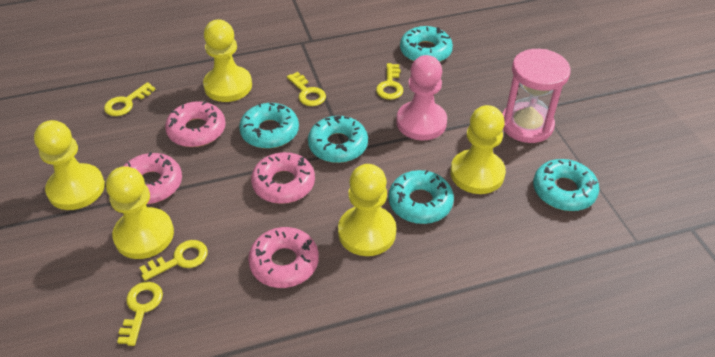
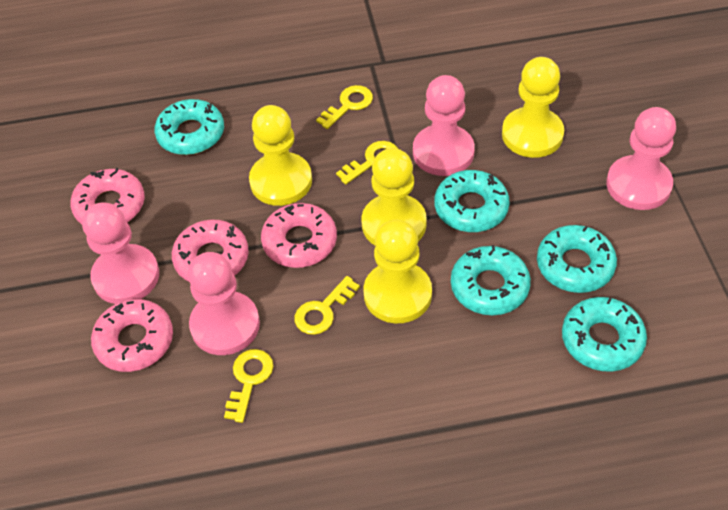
pink hourglass: [502,49,571,143] = 1 -> none = 0
pink pawn: [396,55,447,140] = 1 -> [82,202,159,304] [188,252,260,355] [413,75,475,176] [606,107,676,210] = 4
yellow key: [104,82,156,116] [117,282,163,346] [139,240,208,281] [287,72,326,106] [376,63,403,100] = 5 -> [224,349,273,423] [294,276,360,335] [316,85,373,129] [336,141,398,184] = 4
yellow pawn: [34,120,105,210] [106,166,174,259] [203,20,252,102] [338,164,396,256] [450,105,506,194] = 5 -> [249,105,312,206] [361,148,427,245] [363,220,432,324] [502,57,564,158] = 4

